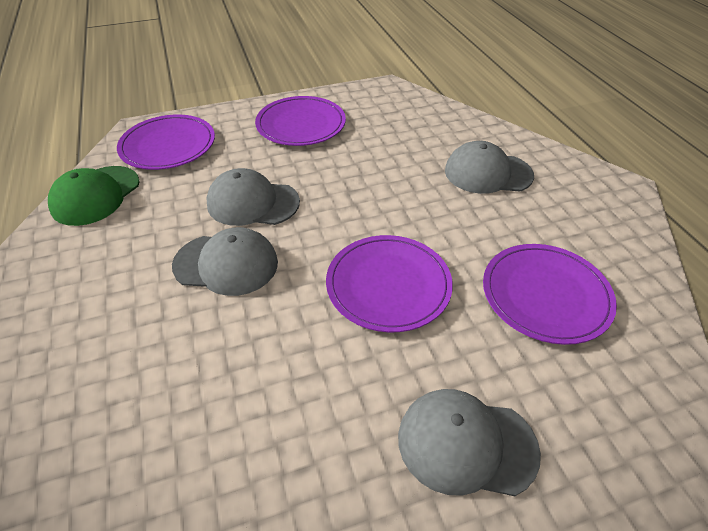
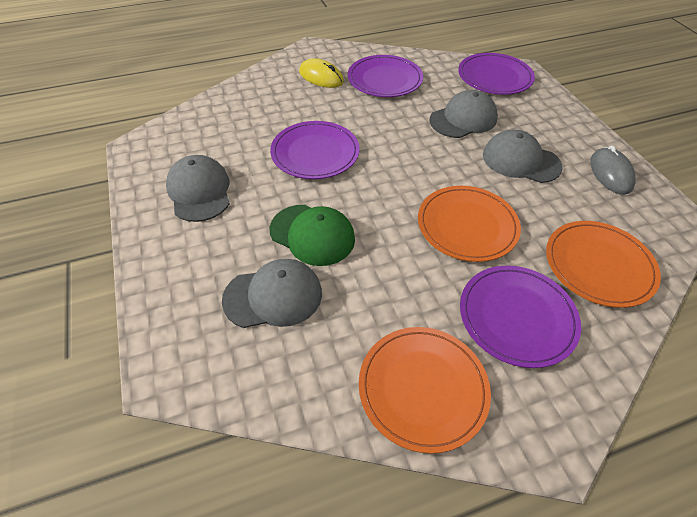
grey mouse: none = 0 -> [590,146,636,195] = 1
orange plate: none = 0 -> [359,327,491,454] [418,186,521,262] [546,221,661,308] = 3
yellow mouse: none = 0 -> [299,59,344,88] = 1

